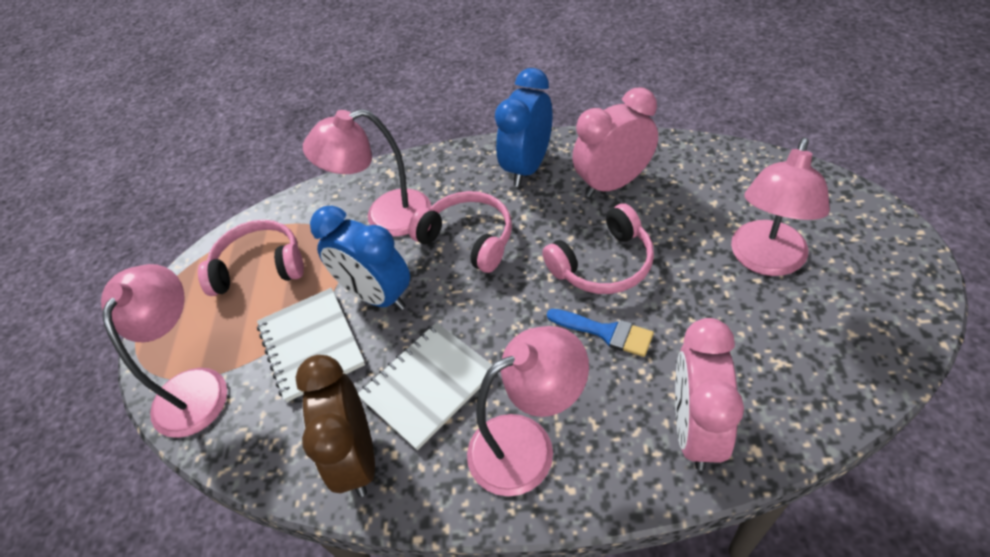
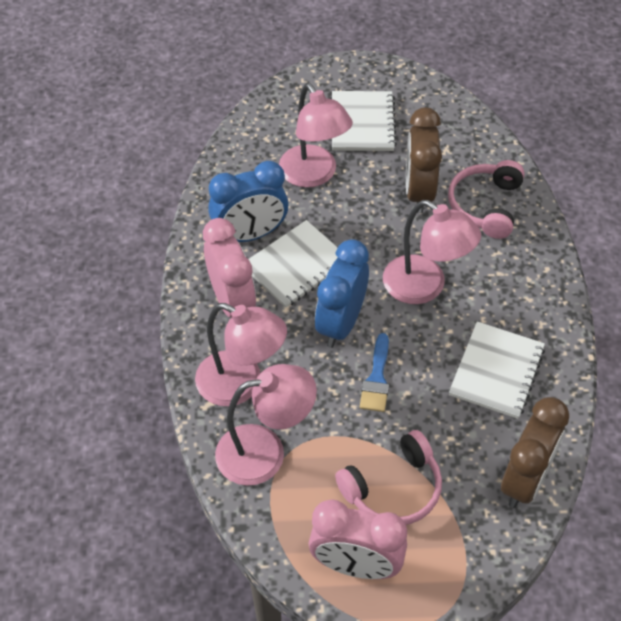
brown clock: [295,355,375,497] = 1 -> [406,107,442,213] [501,397,569,508] = 2
pink headphones: [198,220,304,296] [408,191,512,273] [542,203,654,294] = 3 -> [335,430,442,525] [448,160,524,239] = 2
white notebook: [257,288,365,402] [358,322,492,450] = 2 -> [249,220,338,308] [332,91,397,151] [449,321,545,419] = 3

